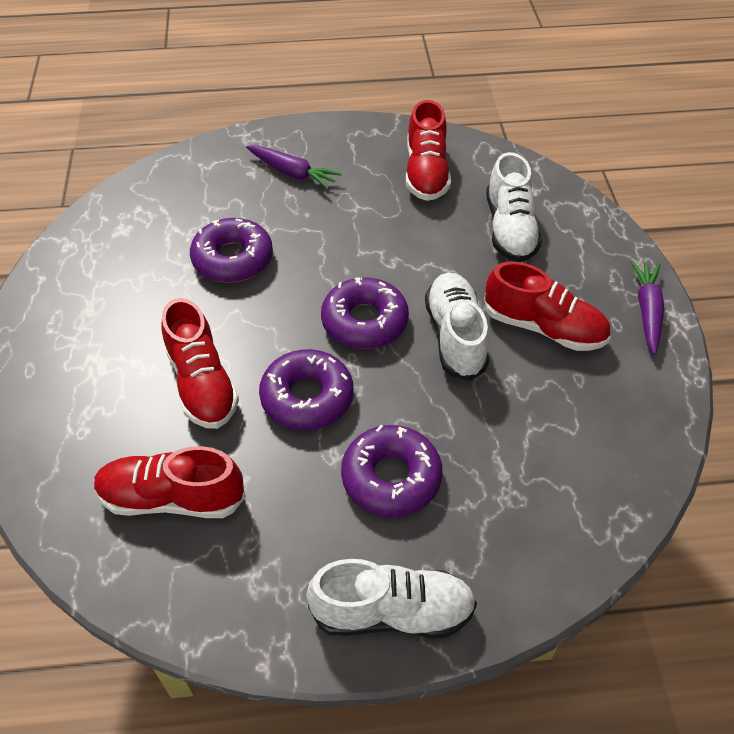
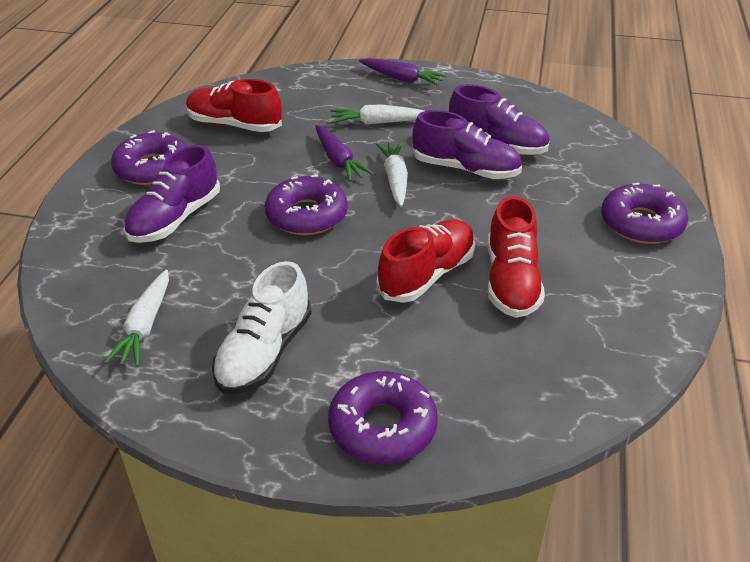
purple shoe: none = 0 -> [124,145,220,243] [412,110,522,179] [449,84,549,155] = 3
red shoe: [94,446,246,518] [161,298,239,429] [406,100,451,201] [484,261,611,351] = 4 -> [186,79,282,132] [376,220,475,303] [488,196,545,318] = 3
white carrot: none = 0 -> [104,270,169,367] [330,105,424,125] [376,142,408,207] = 3
white shoe: [306,559,477,638] [425,273,489,381] [486,152,542,262] = 3 -> [212,261,312,394] = 1

